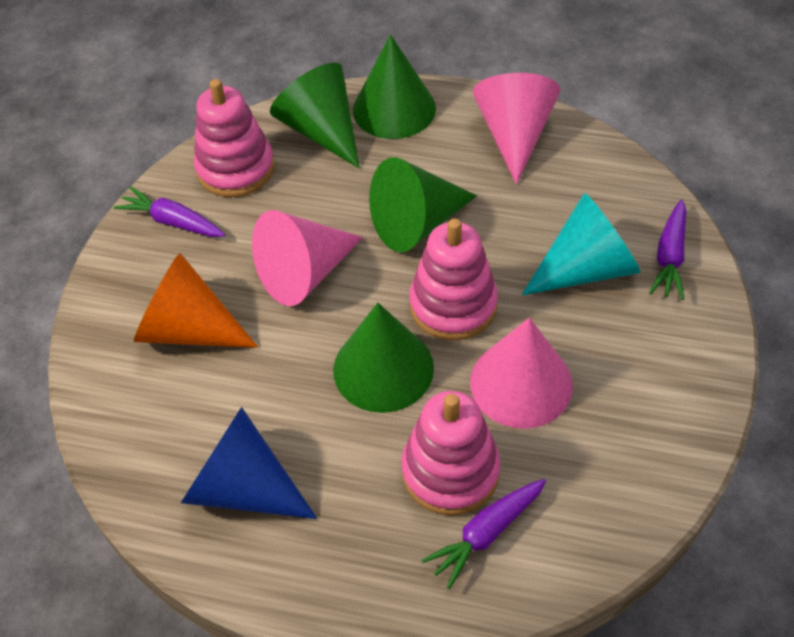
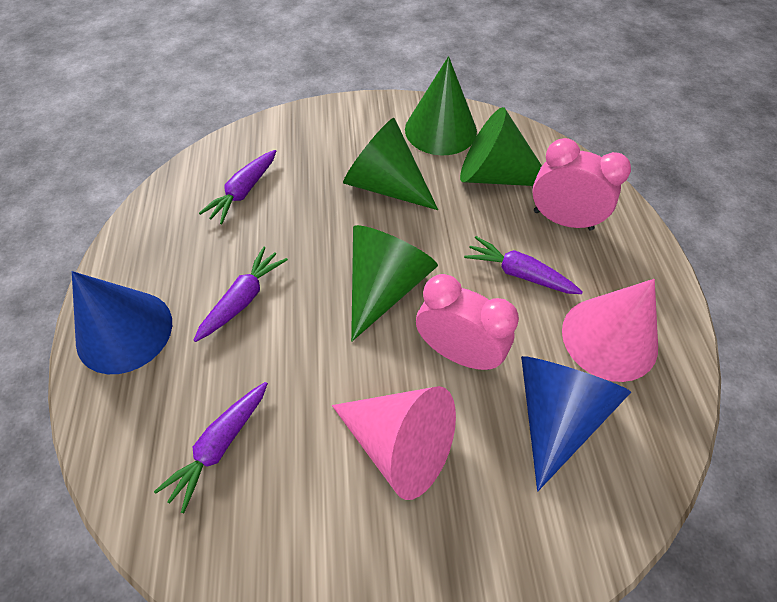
blue cone: [181,407,317,519] = 1 -> [72,271,172,374] [521,356,631,491] = 2
orange cone: [134,253,258,348] = 1 -> none = 0
pink clock: none = 0 -> [416,274,519,370] [532,138,631,230] = 2
pink cone: [252,210,363,306] [470,318,573,429] [473,73,561,185] = 3 -> [332,386,456,500] [562,279,658,382] = 2
pink stacking toy: [194,79,275,197] [401,391,501,516] [409,218,498,341] = 3 -> none = 0
purple carrot: [114,187,225,237] [422,479,546,589] [649,199,686,300] = 3 -> [154,382,268,513] [194,246,288,342] [199,150,276,224] [464,236,583,294] = 4
turquoise cone: [522,193,641,295] = 1 -> none = 0

